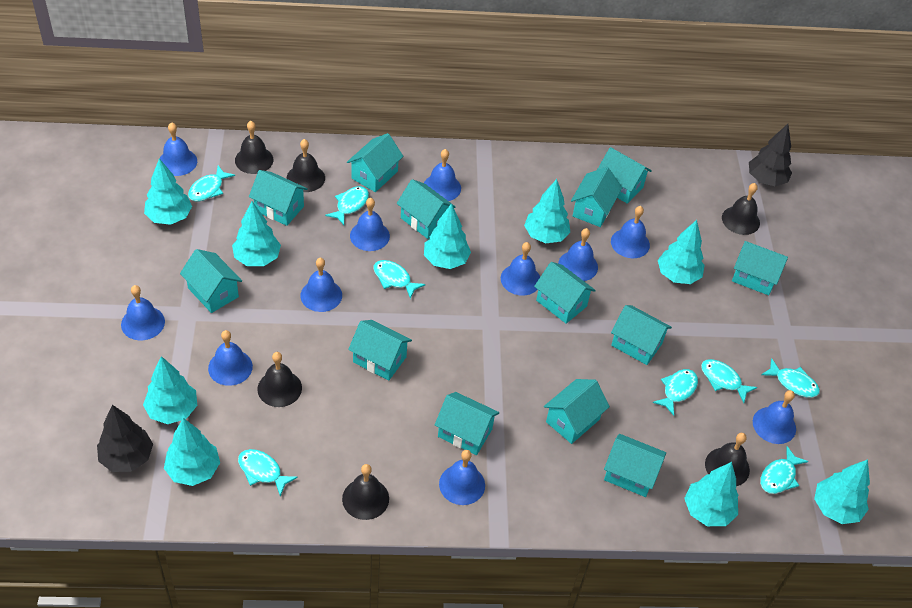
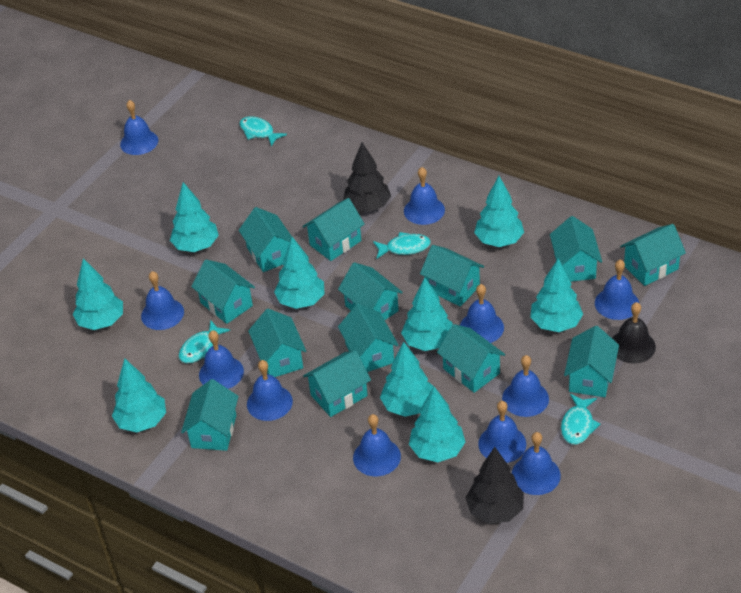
black bell: [235,121,273,174] [257,352,302,407] [287,139,325,192] [342,464,389,520] [705,433,750,486] [722,183,760,235] = 6 -> [612,302,656,363] = 1
turquoise fish: [188,166,235,202] [238,449,298,496] [325,186,369,225] [373,260,425,299] [652,369,698,416] [701,359,757,403] [760,446,809,494] [761,358,820,398] = 8 -> [179,320,230,364] [240,116,287,147] [373,232,431,259] [561,394,600,445] = 4

